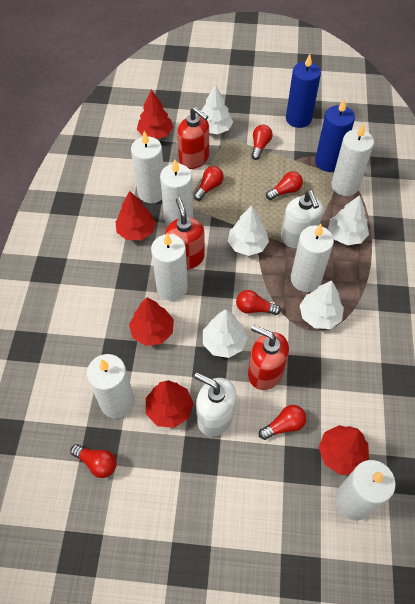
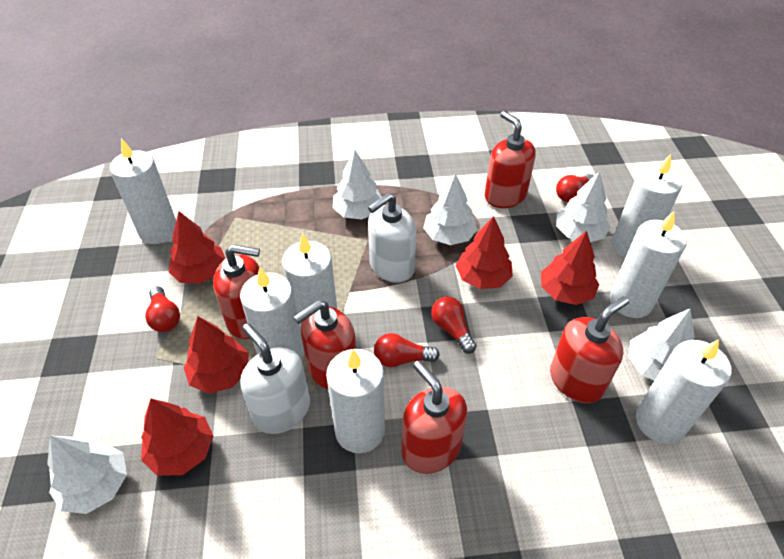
blue candle: [286,54,321,128] [315,98,355,172] = 2 -> none = 0
red light bulb: [70,444,116,478] [193,166,224,201] [236,290,281,315] [251,125,273,160] [259,405,307,440] [266,171,303,200] = 6 -> [145,286,180,332] [374,333,440,367] [431,297,476,354] [556,174,594,202] = 4
red soap dispenser: [165,197,205,270] [177,107,209,169] [248,325,289,390] = 3 -> [213,245,260,339] [294,300,356,390] [402,361,467,474] [485,111,536,208] [550,296,629,403] = 5

